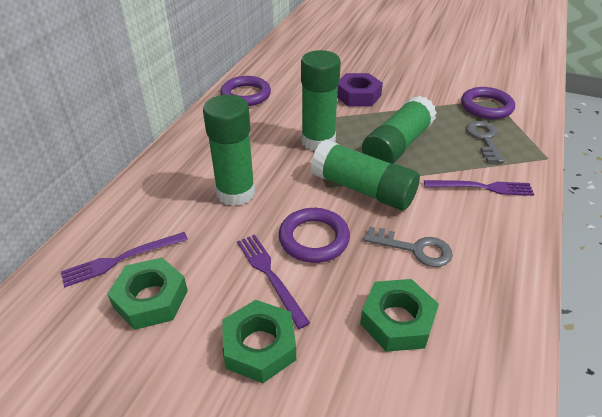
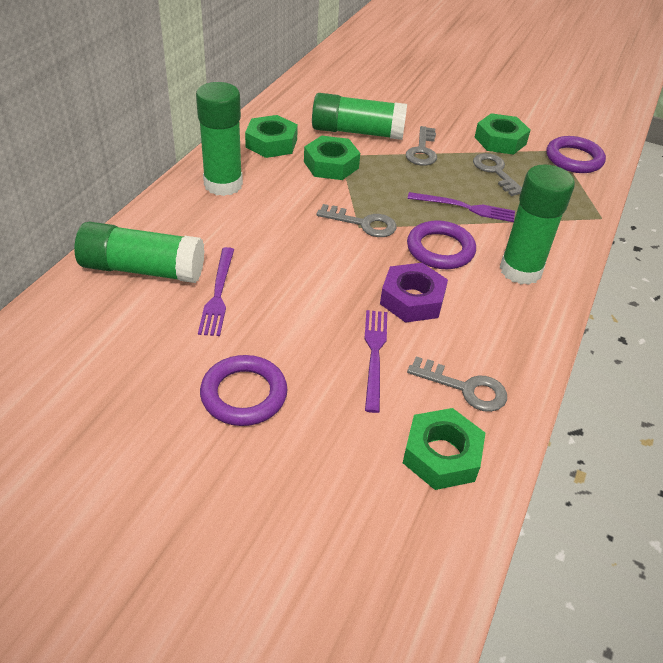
green nut: [107,258,188,330] [222,300,296,383] [360,279,439,352] = 3 -> [245,115,298,158] [304,136,360,180] [403,408,485,490] [475,113,531,155] = 4
grey key: [363,226,453,267] [466,121,504,163] = 2 -> [316,204,397,237] [406,126,437,166] [407,357,507,412] [473,153,522,196] = 4

